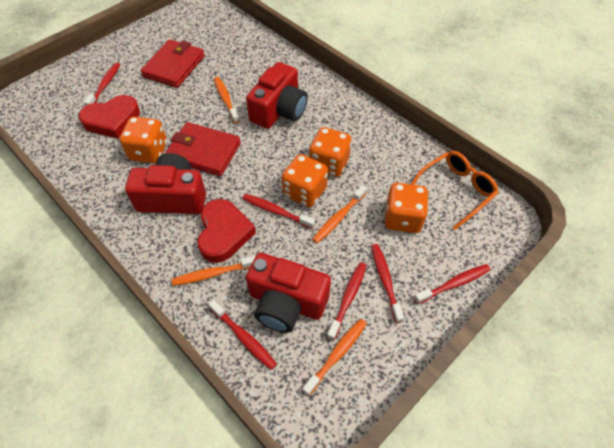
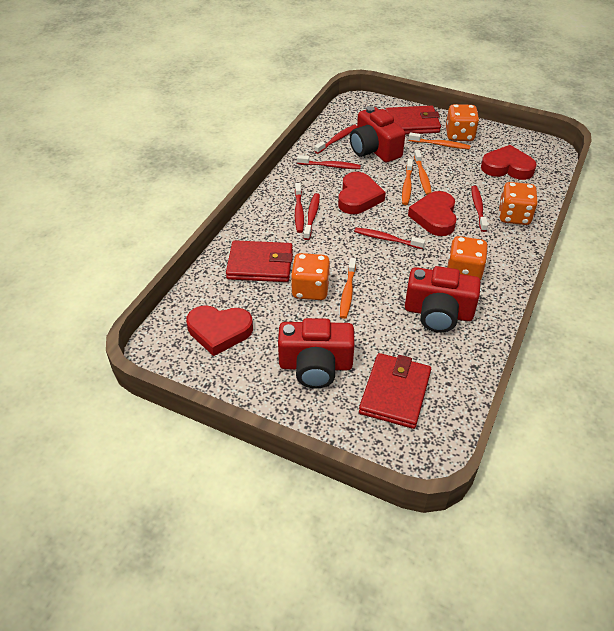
orange glasses: [411,151,499,230] = 1 -> none = 0
red heart: [79,95,140,139] [197,199,256,263] = 2 -> [186,305,253,356] [338,172,386,214] [408,191,457,236] [481,145,537,180] = 4
red wallet: [140,39,205,88] [165,122,241,176] = 2 -> [226,240,293,282] [359,353,431,429] [385,106,441,135] = 3

